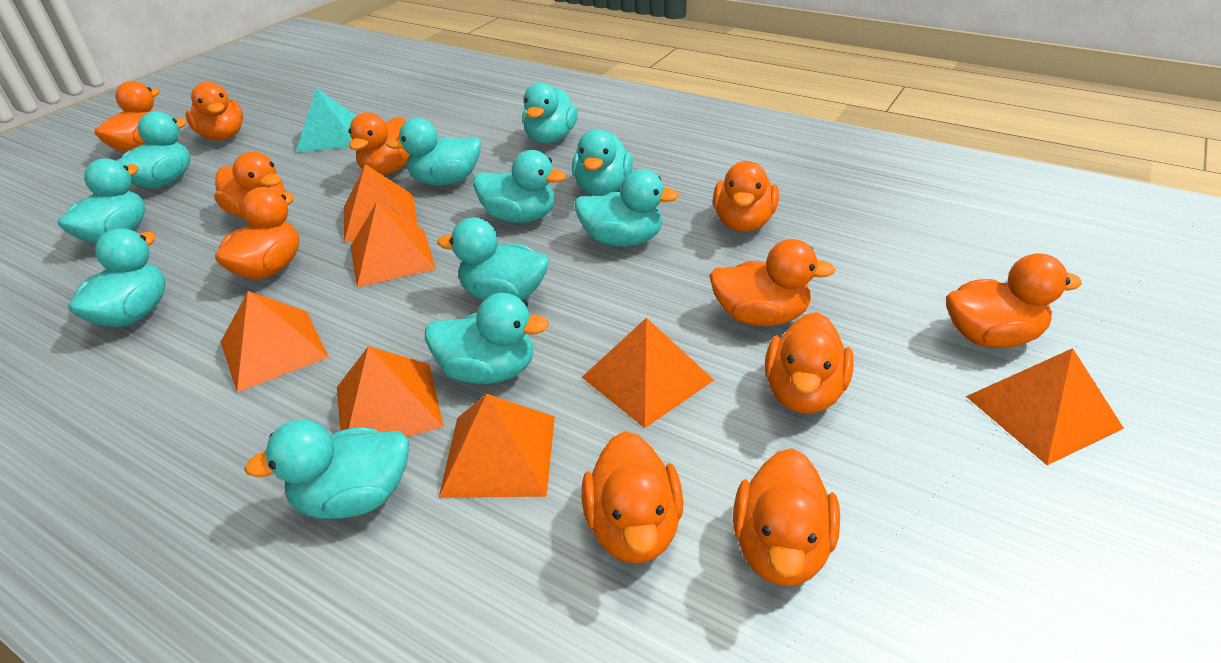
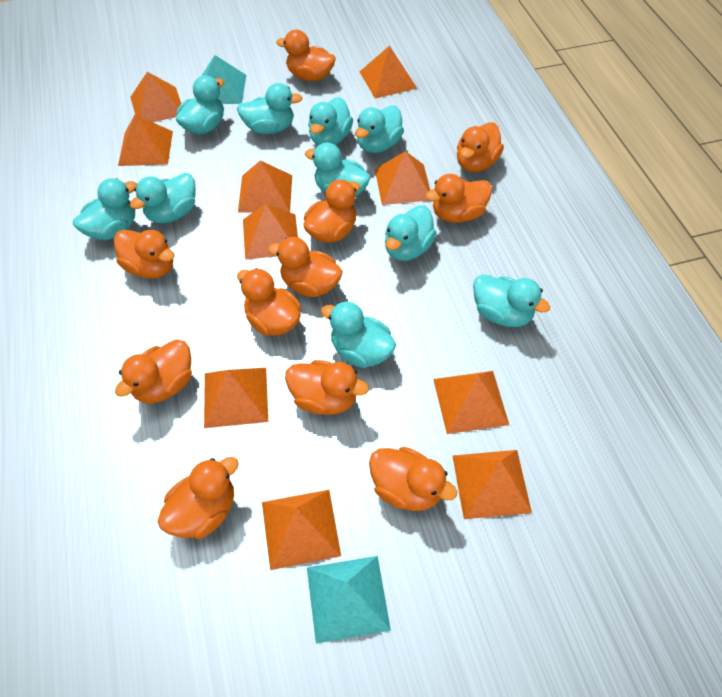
orange pyramid: [221,291,329,392] [337,346,444,437] [344,164,417,242] [350,202,436,287] [439,394,555,498] [582,317,714,428] [966,348,1124,465] = 7 -> [118,115,173,166] [130,72,181,122] [204,368,268,428] [238,160,292,213] [243,204,298,260] [262,490,341,570] [360,46,417,98] [375,151,430,205] [433,371,509,434] [453,450,532,519] = 10
turquoise duck: [58,159,145,244] [68,228,166,327] [116,111,190,189] [244,419,409,519] [386,118,481,185] [425,293,549,384] [437,218,549,300] [473,150,566,223] [522,82,578,144] [572,129,633,196] [574,169,679,247] = 11 -> [73,178,137,240] [130,173,196,223] [176,75,224,135] [237,83,302,134] [305,143,371,196] [308,97,353,145] [321,301,396,368] [355,105,404,153] [385,205,436,261] [473,274,550,327] = 10
turquoise pyramid: [296,88,357,153] = 1 -> [202,55,246,104] [307,556,391,644] = 2

